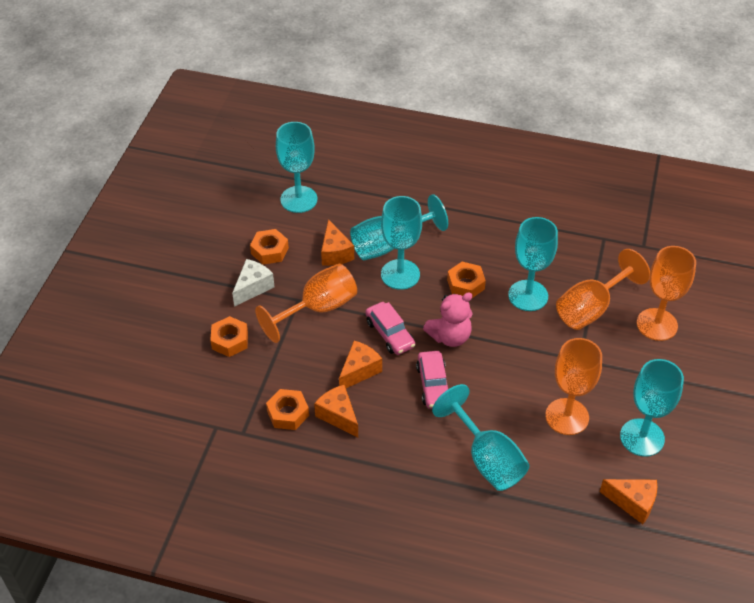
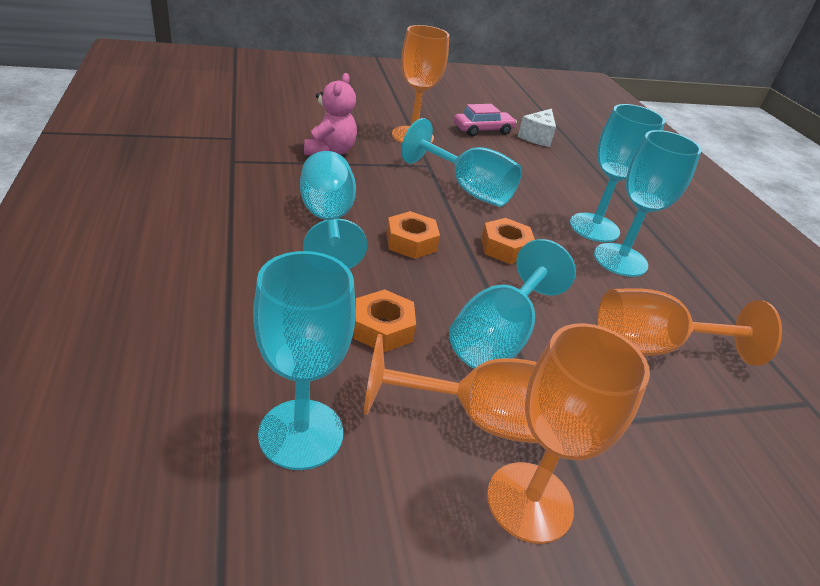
orange cheese: [314,385,358,437] [321,219,354,266] [339,341,382,388] [600,479,657,524] = 4 -> none = 0
orange nut: [210,316,248,357] [250,229,289,265] [266,389,309,430] [447,262,486,298] = 4 -> [354,290,416,352] [386,211,440,259] [481,218,535,264] = 3
pink car: [365,302,415,355] [416,351,448,409] = 2 -> [454,104,517,136] = 1

